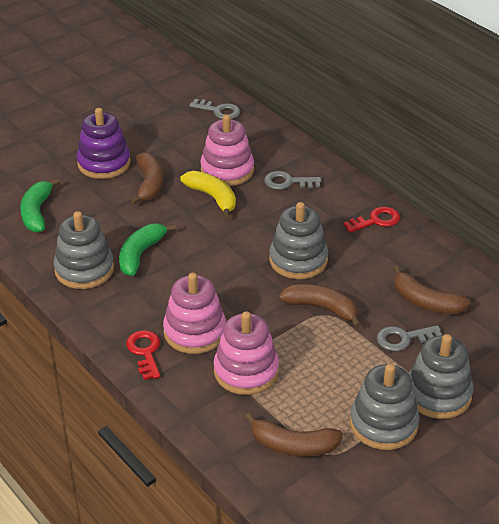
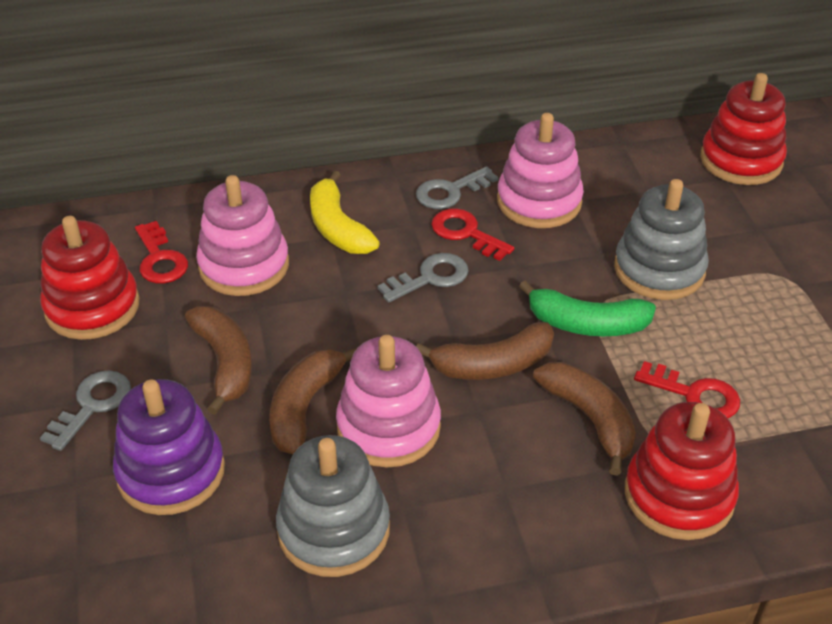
green banana: [20,178,60,232] [119,224,176,276] = 2 -> [519,281,656,336] = 1
grey stacking toy: [53,211,114,289] [269,202,328,279] [350,364,419,450] [409,334,473,419] = 4 -> [276,435,390,577] [614,179,709,300] = 2
red key: [126,330,160,380] [343,207,400,233] = 2 -> [135,221,188,283] [431,208,514,261] [634,361,740,418] = 3
red stacking toy: none = 0 -> [40,216,140,340] [625,402,739,540] [700,73,787,185] = 3

